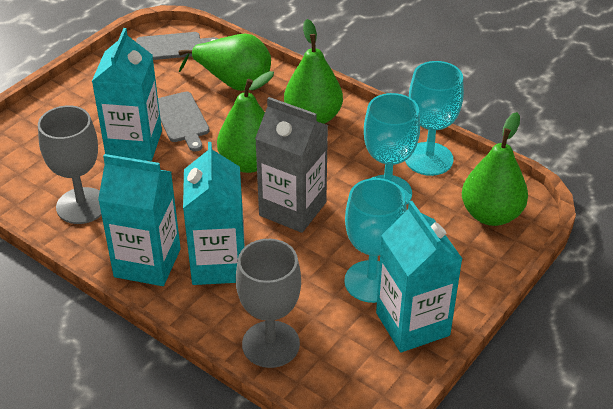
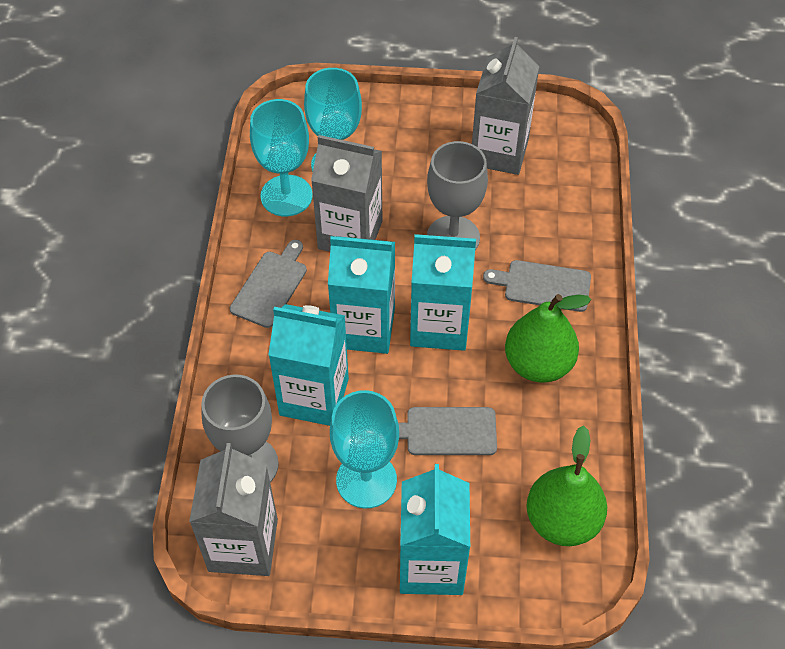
green pear: [179,33,271,91] [217,71,274,173] [284,19,343,124] [462,112,528,226] = 4 -> [505,294,591,383] [526,425,607,546] = 2
grey carton: [255,97,328,233] = 1 -> [189,443,278,576] [311,135,382,252] [472,37,539,175] = 3
grey cutting board: [136,32,218,60] [158,91,210,152] = 2 -> [230,240,307,328] [398,407,497,455] [483,260,591,312] = 3

